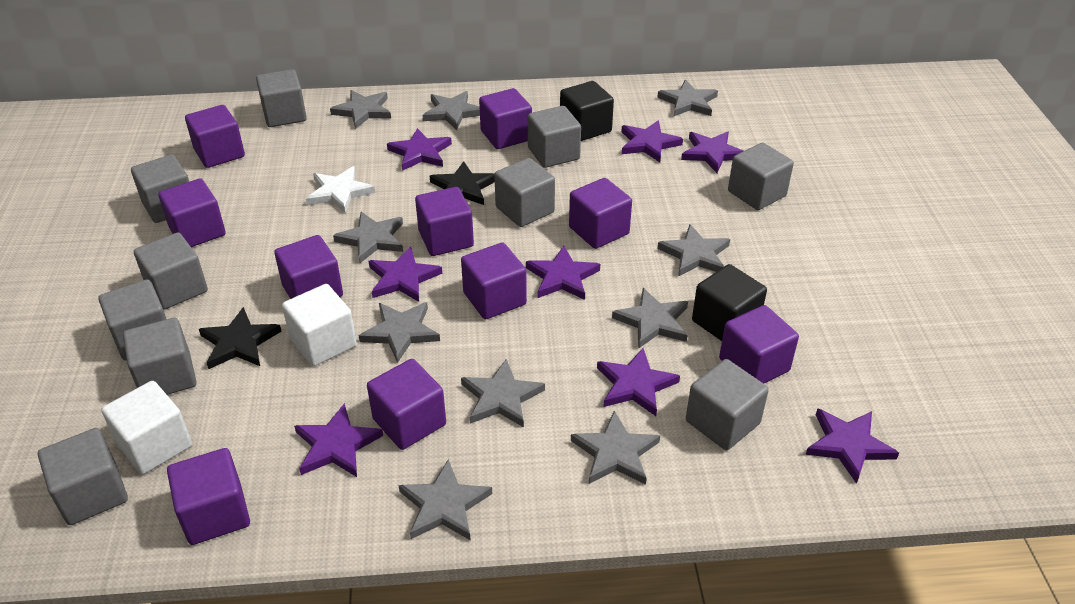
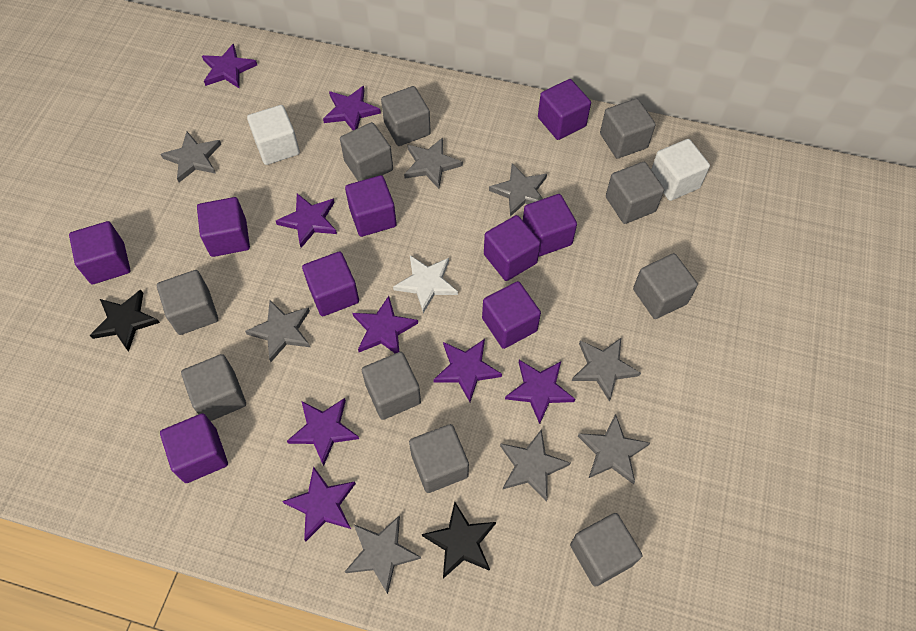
black cube: [560,81,614,141] [692,264,767,341] = 2 -> none = 0
grey star: [330,90,391,129] [333,212,403,263] [359,302,440,363] [399,459,492,541] [423,91,480,130] [461,359,545,427] [571,410,660,485] [612,288,688,349] [657,80,718,117] [657,225,730,277] = 10 -> [161,132,221,182] [245,300,310,362] [345,516,421,594] [404,138,463,189] [489,164,547,217] [500,429,570,502] [572,338,641,402] [578,414,650,484] = 8
purple cube: [158,178,226,247] [167,448,250,545] [185,105,245,168] [274,235,343,299] [367,359,446,450] [415,187,474,256] [461,242,527,320] [479,88,532,149] [569,178,632,249] [719,305,799,384] = 10 -> [69,221,130,284] [160,413,228,483] [197,197,250,257] [302,252,359,316] [345,175,397,237] [482,281,541,349] [484,215,541,281] [523,194,577,257] [538,79,591,140] = 9

